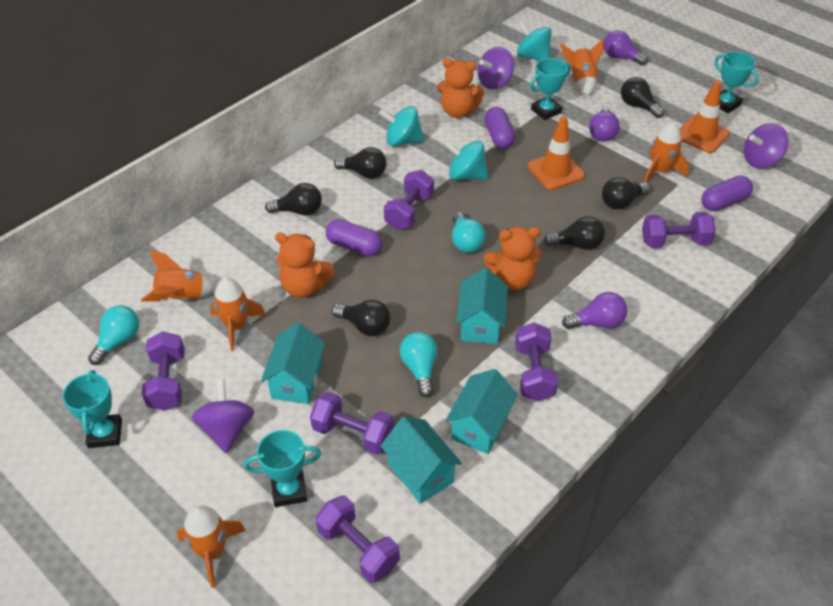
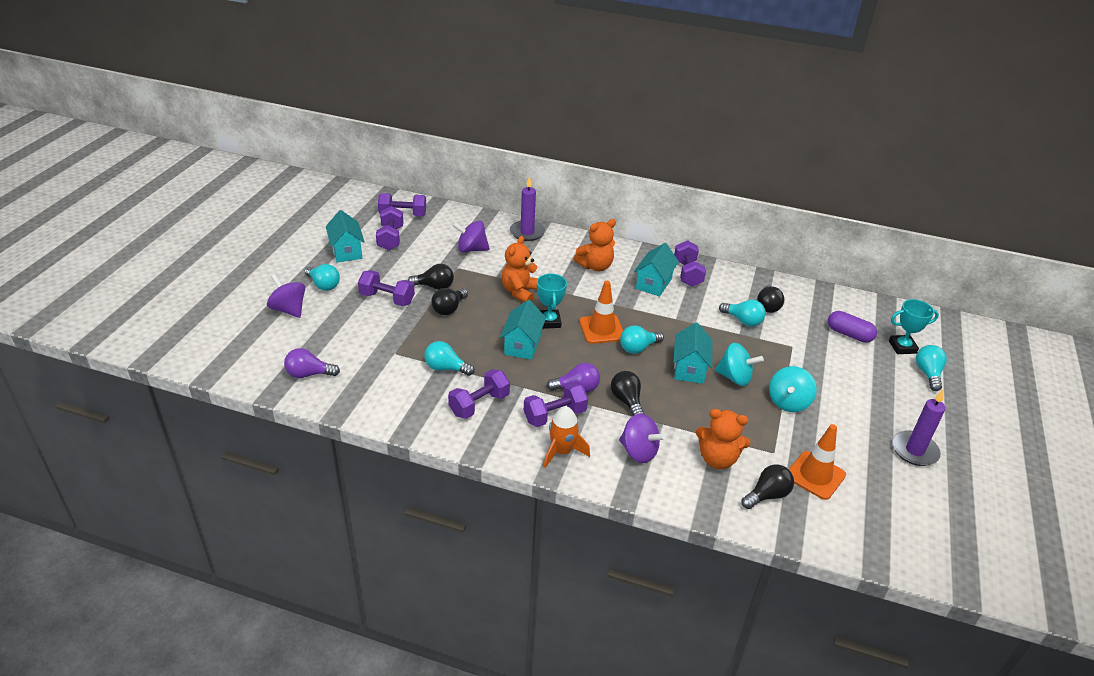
black light bulb: [265,183,322,215] [332,300,390,336] [334,147,386,179] [543,216,605,250] [602,177,650,210] [621,77,664,118] = 6 -> [408,264,454,290] [431,288,468,315] [611,371,644,416] [741,464,794,509] [757,284,784,313] = 5
orange rocket: [141,250,217,301] [177,505,246,588] [210,278,266,351] [560,38,604,96] [644,123,689,183] = 5 -> [544,406,590,468] = 1
purple candle: none = 0 -> [510,176,545,241] [892,389,945,466] = 2
purple capsule: [326,219,382,256] [485,107,515,149] [701,175,753,211] = 3 -> [828,311,877,343] = 1
purple light bulb: [562,292,627,329] [589,108,620,142] [604,30,648,66] = 3 -> [284,348,340,378] [547,363,600,393] = 2
turquoise light bulb: [88,305,139,365] [400,332,438,397] [452,212,486,253] = 3 -> [305,264,340,291] [424,341,475,376] [620,325,664,354] [719,300,766,327] [916,345,947,391] = 5
turquoise spinning top: [379,106,424,146] [444,140,489,180] [517,21,552,61] = 3 -> [715,343,764,386] [769,366,817,412] = 2
turquoise trophy: [62,370,122,448] [244,430,321,507] [530,58,571,120] [714,51,759,113] = 4 -> [537,273,567,329] [889,299,939,354] = 2

